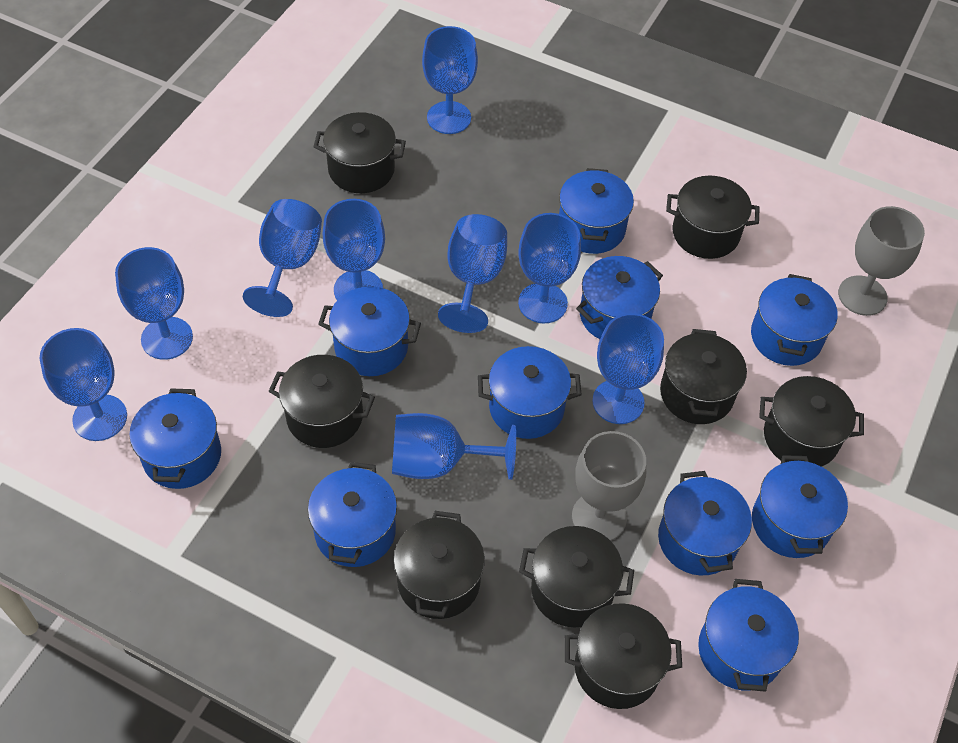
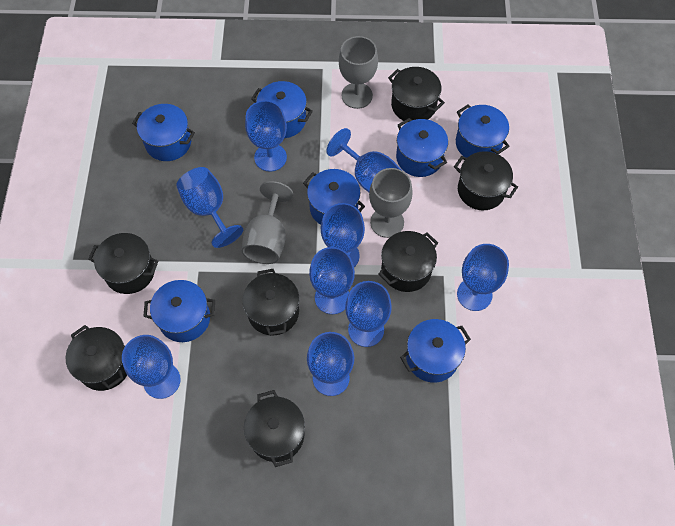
black pot: [269,355,375,448] [314,112,406,193] [393,511,485,619] [519,526,634,628] [565,603,682,709] [660,329,747,424] [666,176,760,259] [759,376,864,467] = 8 -> [66,325,127,391] [88,233,159,294] [242,269,299,336] [244,390,305,467] [378,231,438,292] [388,67,445,122] [454,151,518,210] = 7
blue pot: [129,388,221,489] [308,462,397,567] [318,286,421,376] [478,346,582,439] [559,168,634,254] [576,256,663,339] [658,471,752,575] [698,579,799,692] [751,274,838,366] [752,455,848,558] = 10 -> [132,104,195,161] [143,280,215,342] [251,81,313,138] [303,169,365,225] [396,118,448,177] [400,319,471,382] [456,105,510,158] = 7
grey goblet: [572,431,646,541] [838,206,925,316] = 2 -> [241,181,293,264] [339,36,378,109] [369,168,413,238] = 3

